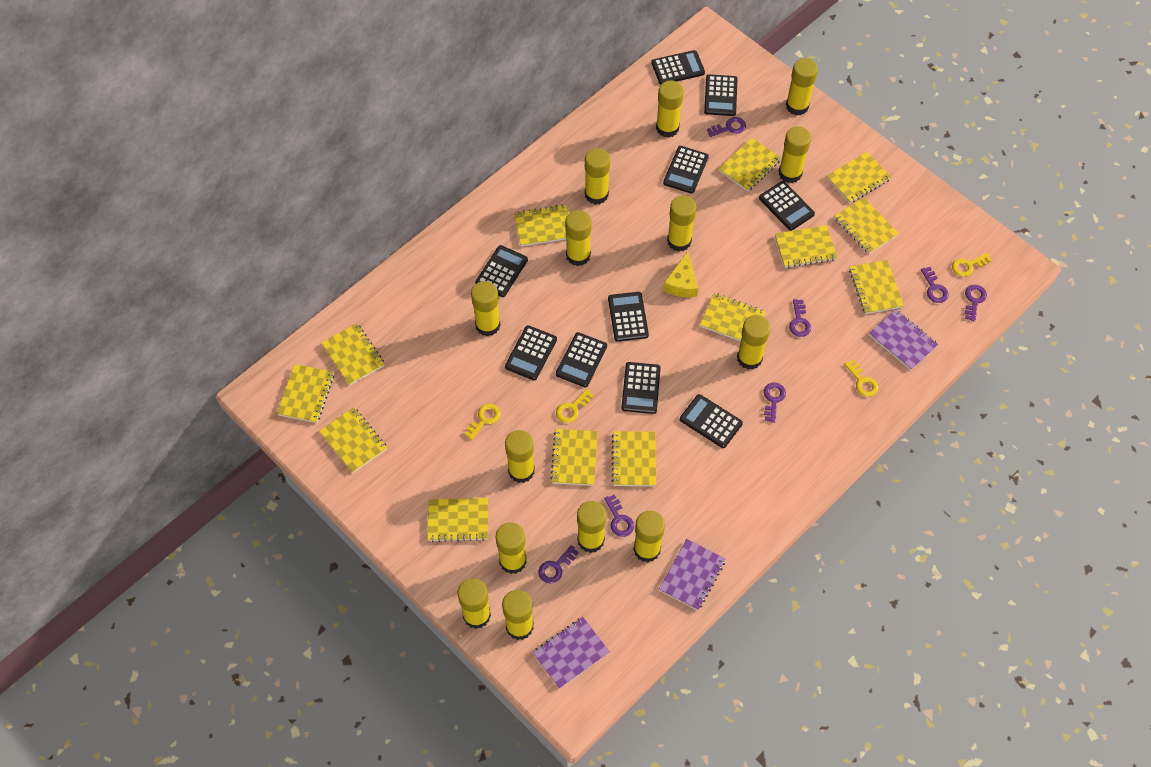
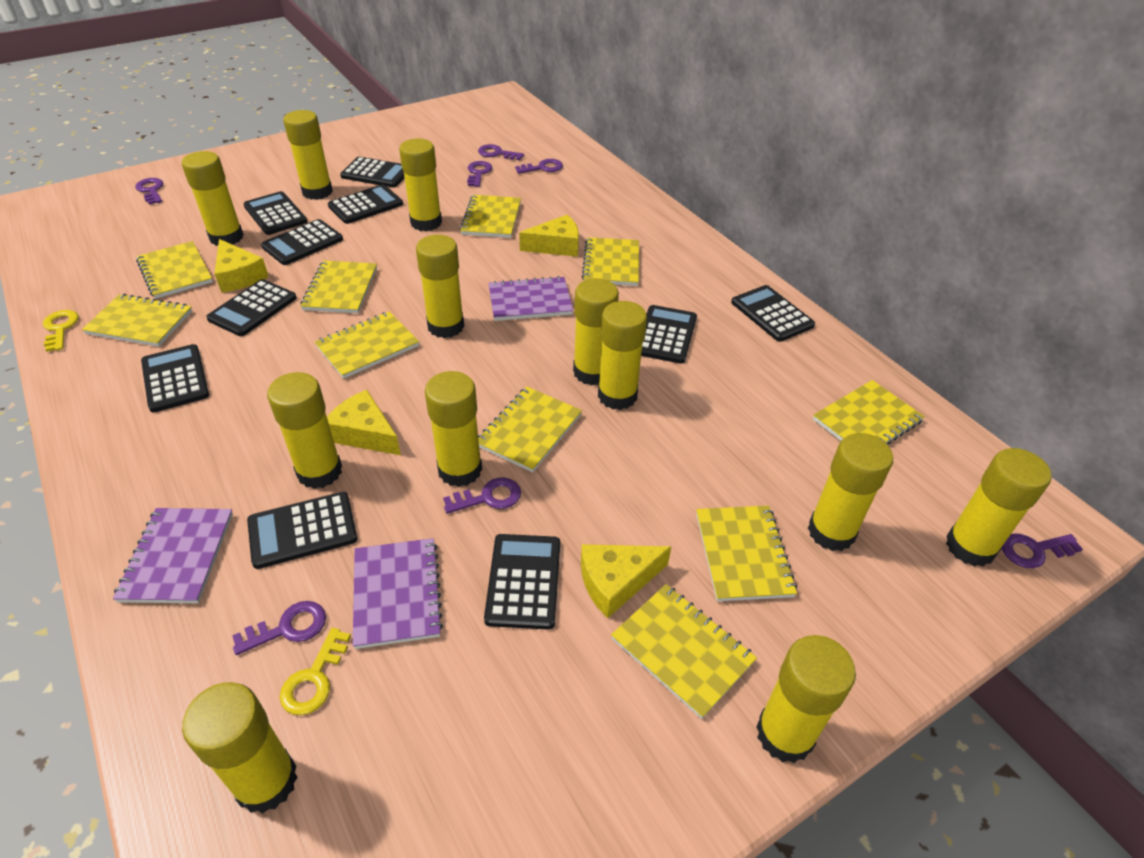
yellow cheese: [663,251,698,297] = 1 -> [214,239,269,293] [327,390,401,455] [519,215,579,257] [581,544,671,618] = 4
yellow glue stick: [457,578,491,629] [471,281,501,336] [496,522,527,574] [502,590,534,640] [505,430,535,483] [565,210,592,266] [577,501,606,553] [585,148,610,205] [634,511,665,562] [656,80,684,138] [667,195,696,252] [737,315,770,370] [779,126,811,183] [786,58,818,115] = 14 -> [182,151,244,246] [182,682,298,813] [267,372,342,489] [283,110,333,200] [399,139,442,231] [416,235,464,338] [425,371,482,487] [573,278,619,386] [598,301,647,410] [756,635,856,763] [808,433,893,551] [946,448,1051,567] = 12
yellow key: [464,404,500,440] [556,389,594,423] [844,360,878,397] [952,253,992,277] = 4 -> [43,310,79,352] [280,628,351,715] = 2
yellow notebook: [277,364,334,423] [319,407,387,473] [321,323,385,385] [428,498,488,542] [514,204,569,247] [550,429,598,486] [612,431,656,486] [700,293,766,341] [719,138,781,192] [775,225,838,268] [826,152,891,203] [834,197,899,254] [849,260,904,314] = 13 -> [82,294,192,347] [136,241,213,299] [300,261,377,313] [314,311,419,379] [460,195,521,238] [478,387,582,472] [582,237,639,286] [611,584,757,719] [696,506,797,601] [813,380,925,444] = 10

